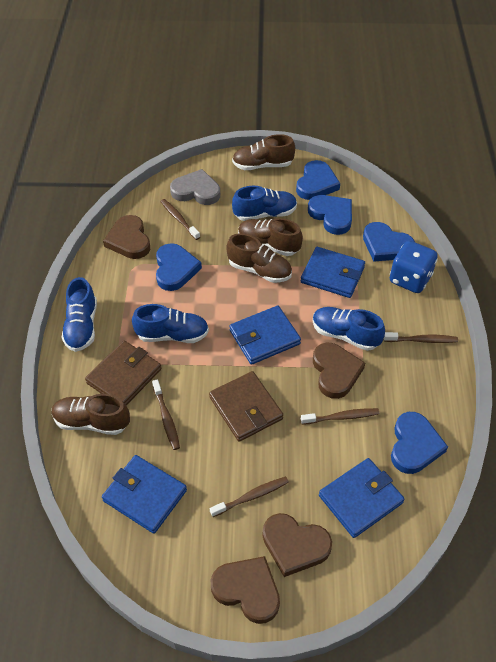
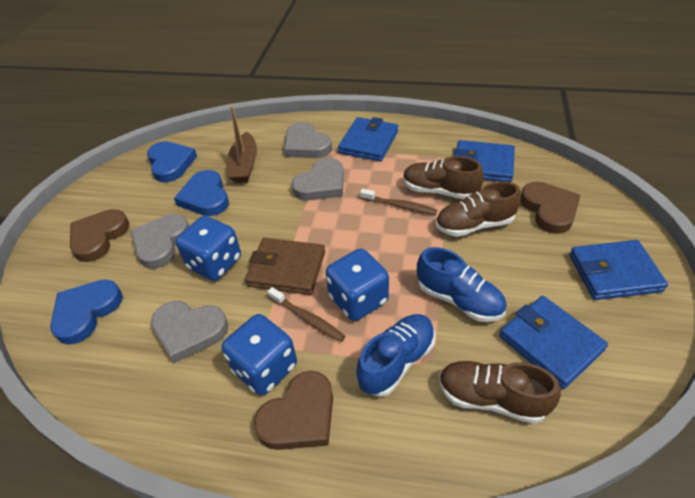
blue dice: [390,241,438,293] = 1 -> [176,216,241,281] [222,314,297,395] [326,248,389,321] = 3
blue heart: [156,243,202,291] [296,160,340,200] [308,195,352,235] [363,222,415,262] [391,412,448,474] = 5 -> [50,280,123,345] [147,141,197,182] [174,170,229,216] = 3
blue shoe: [61,277,97,352] [132,304,209,343] [232,186,297,221] [313,307,385,351] = 4 -> [357,314,435,397] [417,247,507,322] = 2
brown boat: none = 0 -> [227,105,257,183] = 1
brown heart: [103,215,150,259] [211,556,280,624] [263,513,332,577] [313,343,365,399] = 4 -> [70,209,129,262] [254,371,333,450] [521,182,581,234] = 3
brown shoe: [52,394,130,435] [226,233,292,283] [232,134,295,170] [238,218,303,256] = 4 -> [403,156,484,199] [436,181,521,237] [439,361,561,424] = 3
brown toothbrush: [152,379,180,450] [161,199,200,240] [210,477,289,517] [301,408,379,425] [384,332,458,343] = 5 -> [267,287,345,342] [360,189,437,215] = 2
brown wallet: [85,341,161,405] [209,371,283,442] = 2 -> [245,238,325,295] = 1
grey heart: [170,169,220,205] = 1 -> [131,214,189,269] [151,301,228,363] [284,122,332,158] [292,158,344,201] = 4

